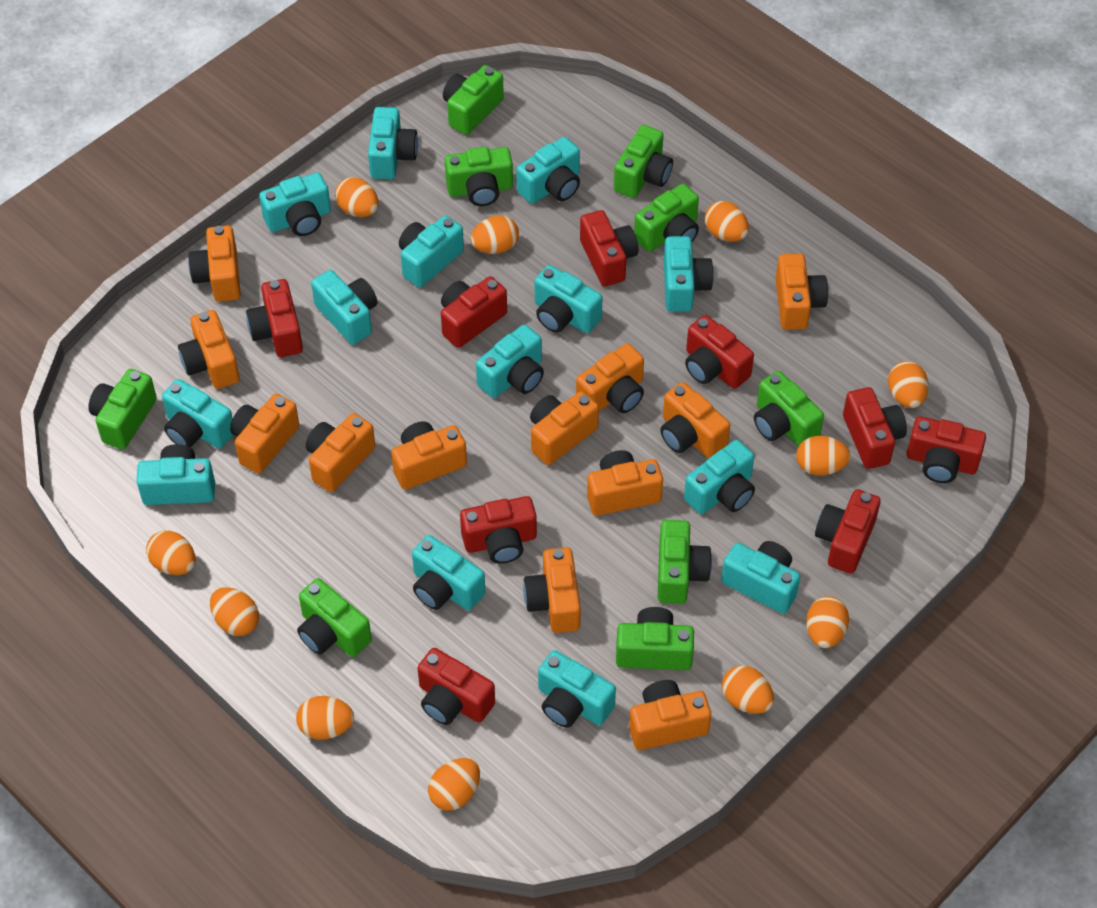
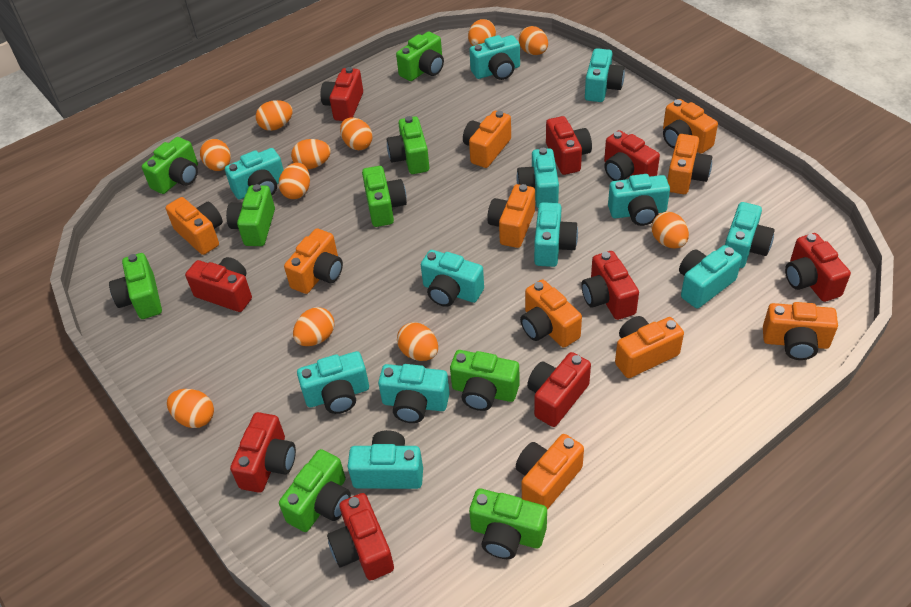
orange camera: [178,310,240,389] [188,225,241,302] [230,394,299,474] [306,413,375,492] [391,421,467,490] [523,547,581,633] [530,391,599,465] [576,343,644,413] [587,450,663,516] [629,680,711,750] [660,382,730,458] [775,254,828,330] = 12 -> [166,197,223,255] [284,229,343,294] [463,111,511,168] [487,184,535,248] [516,434,584,509] [520,280,582,348] [615,316,684,378] [663,99,718,154] [667,134,712,194] [763,302,838,360] = 10
turquoise camera: [136,444,215,505] [162,379,233,449] [259,173,331,236] [311,270,378,345] [368,107,418,179] [399,215,464,287] [412,535,485,610] [476,325,544,398] [516,137,580,204] [535,265,602,333] [538,650,616,728] [664,236,714,312] [684,440,755,514] [721,541,800,614] = 14 -> [225,148,283,200] [297,351,369,414] [348,430,423,489] [378,364,450,423] [421,250,484,307] [469,35,520,80] [516,148,559,208] [534,202,578,267] [585,48,625,102] [608,174,670,226] [679,245,742,308] [725,202,775,268] = 12

